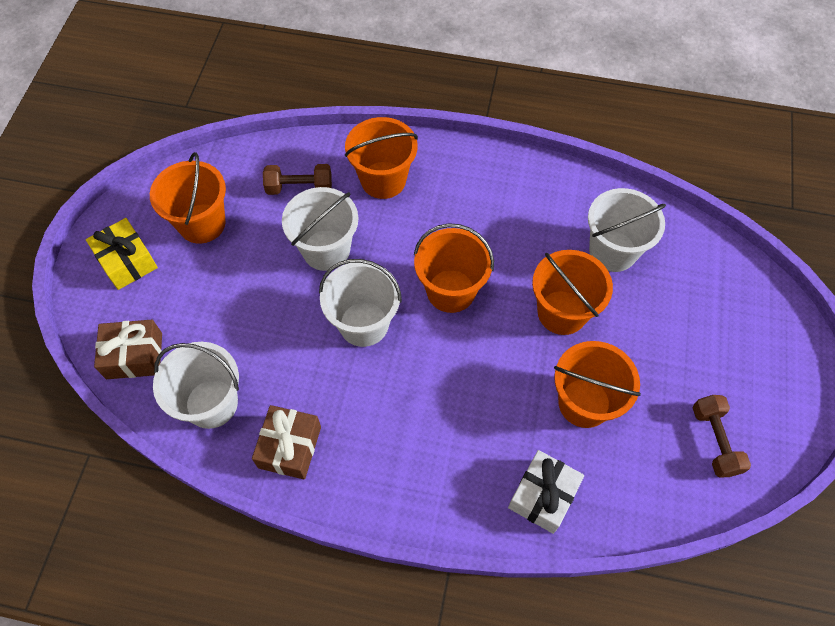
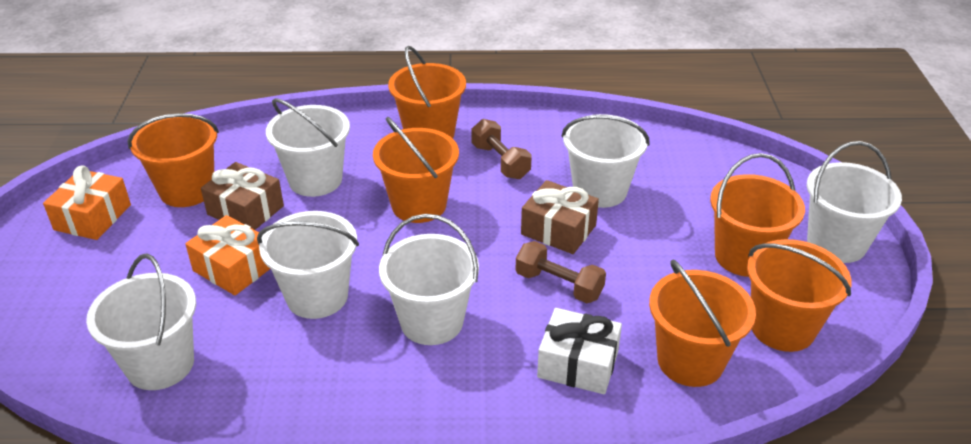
orange bucket: [150,152,226,244] [345,117,418,199] [414,223,494,313] [532,250,613,335] [554,341,641,428] = 5 -> [128,113,219,207] [373,117,459,223] [388,46,466,138] [649,260,756,387] [710,153,805,277] [747,239,852,352] = 6
orange gift: none = 0 -> [43,166,131,240] [185,215,270,295] = 2
white bucket: [153,342,239,429] [282,187,358,271] [319,259,402,347] [588,188,666,272] = 4 -> [86,254,196,390] [257,211,359,319] [266,98,350,197] [379,214,479,345] [561,114,650,208] [807,141,902,263] = 6
yellow gift: [86,218,158,290] = 1 -> none = 0

